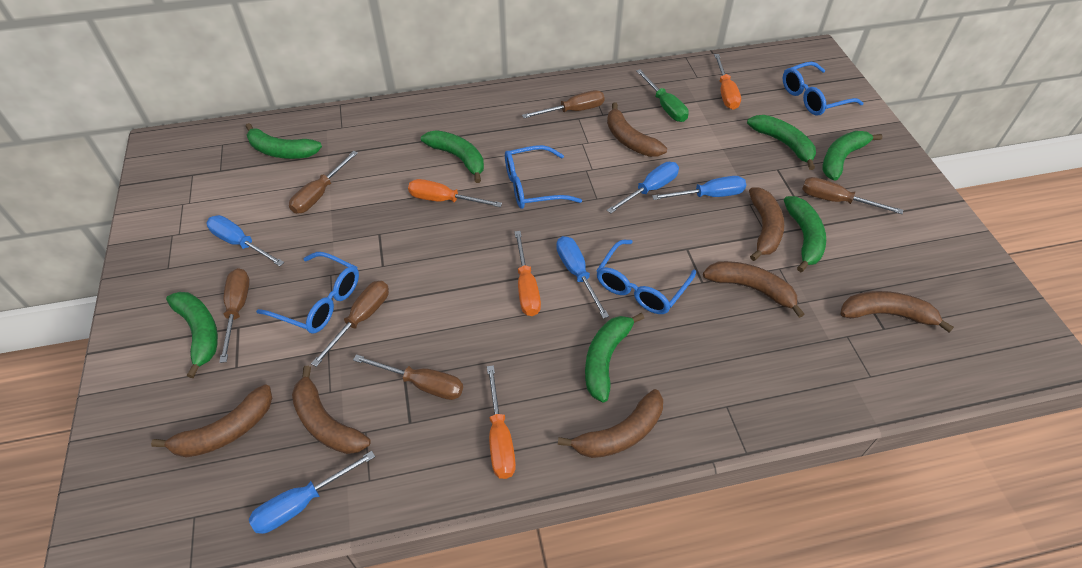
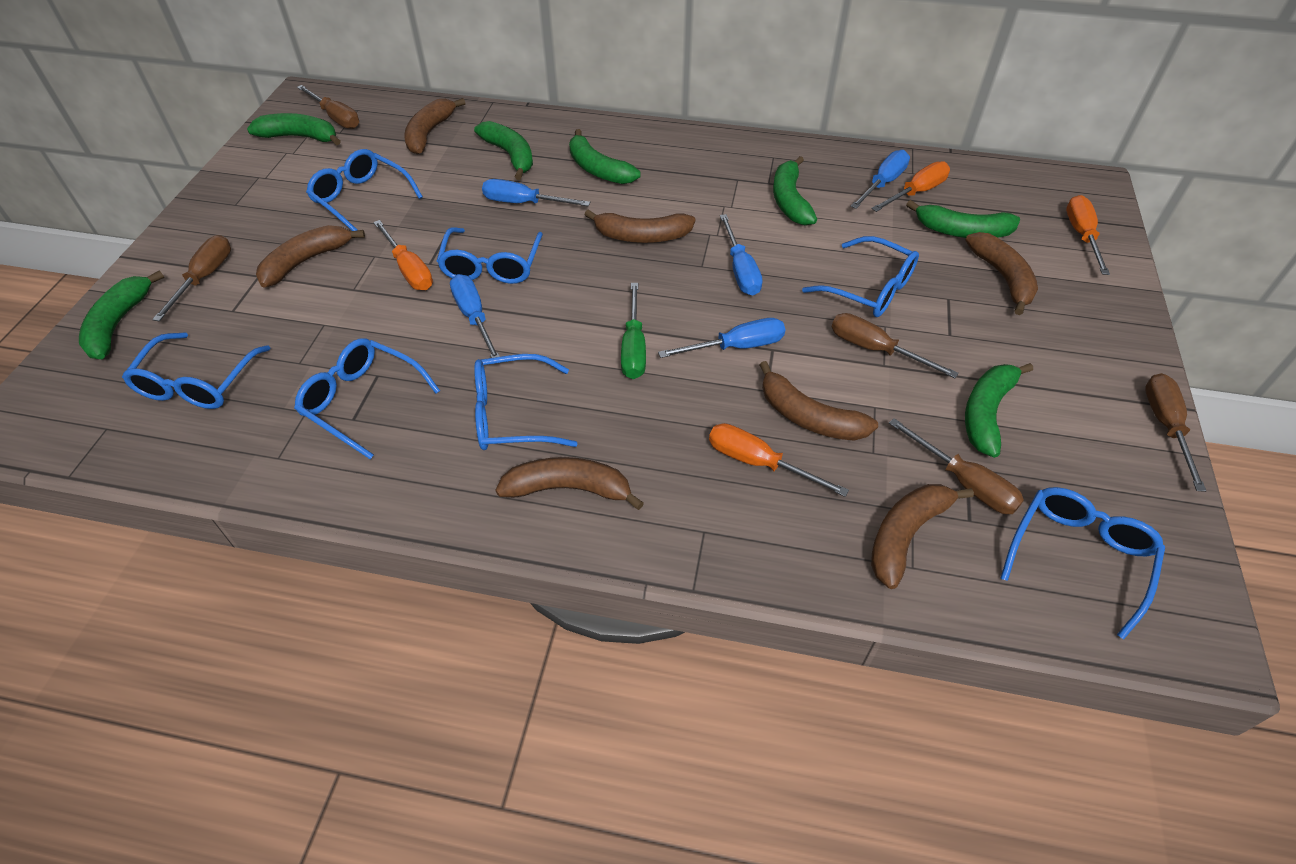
blue glasses: [256,252,359,334] [505,145,582,209] [596,240,696,314] [783,62,863,116] = 4 -> [122,332,270,409] [294,338,440,459] [306,149,423,231] [437,227,543,284] [474,354,577,450] [802,236,919,317] [1001,487,1165,640] = 7
brown screwdriver: [219,268,250,363] [289,151,358,214] [311,281,389,367] [353,354,463,400] [522,90,605,118] [802,177,903,214] = 6 -> [152,235,231,321] [297,85,359,129] [832,313,959,378] [889,418,1024,514] [1145,373,1206,492] = 5

